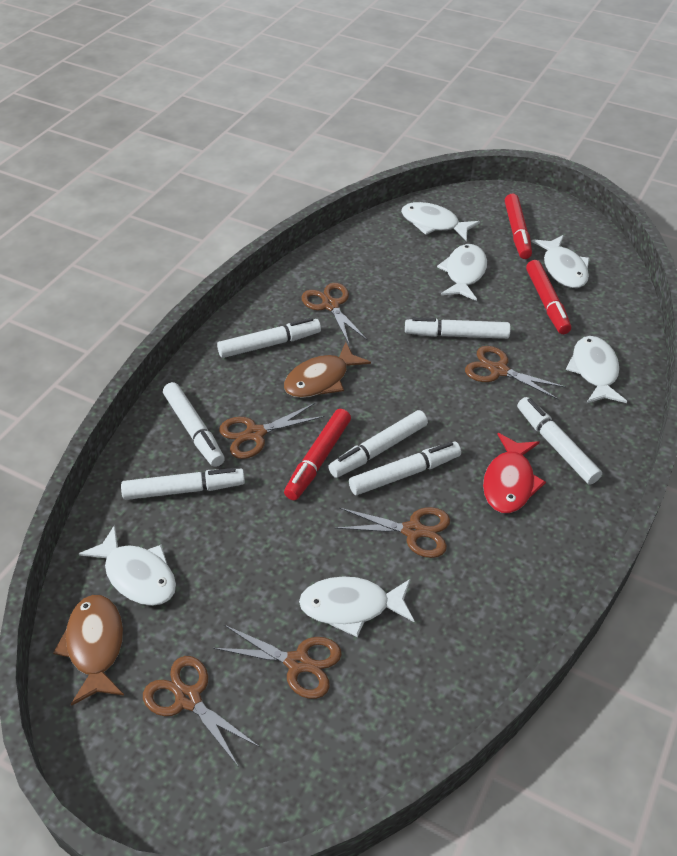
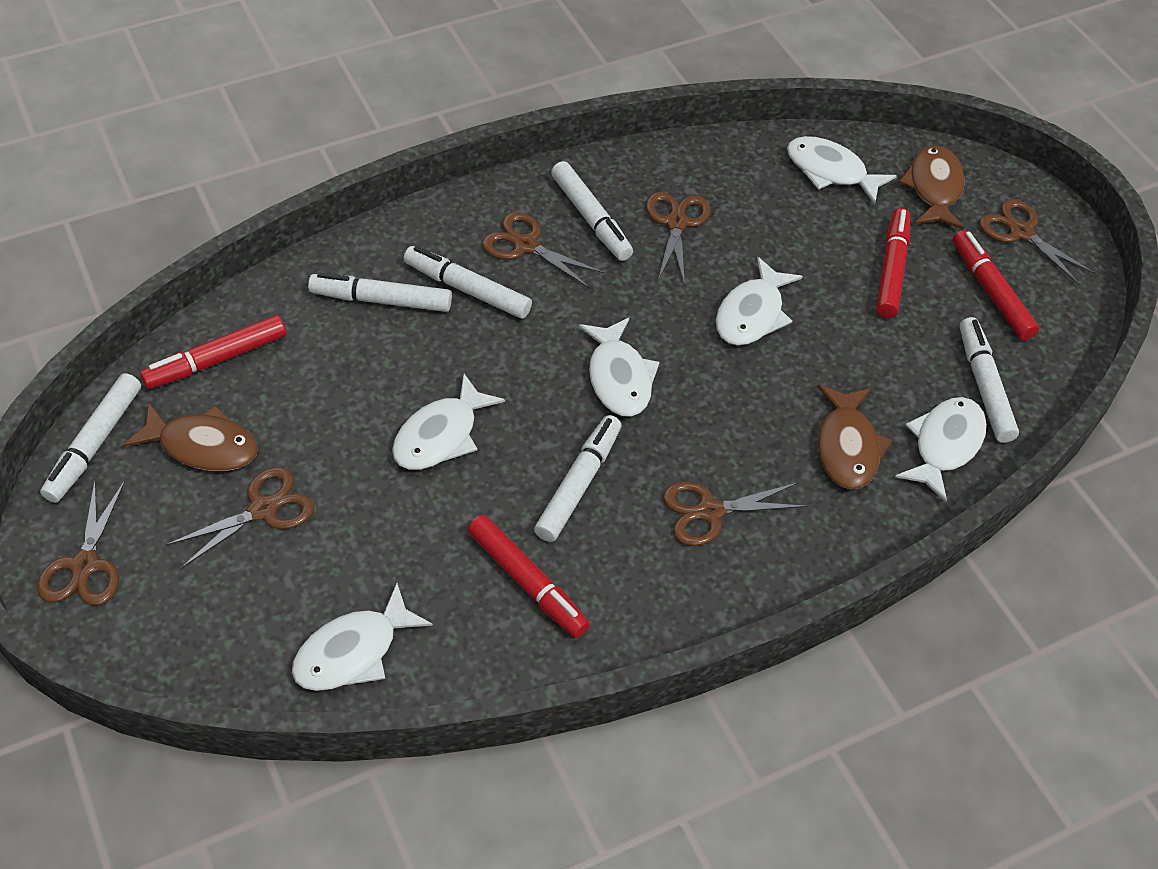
brown fish: [53,595,124,706] [284,342,371,398] = 2 -> [123,402,258,471] [818,385,892,490] [899,145,965,229] = 3
red fish: [483,433,546,513] = 1 -> none = 0
red marker: [284,409,351,500] [505,193,532,259] [526,260,571,334] = 3 -> [140,315,286,389] [468,515,590,638] [876,208,911,318] [953,230,1039,341] = 4
white marker: [121,468,245,500] [163,382,225,467] [217,318,321,358] [328,410,428,478] [349,442,461,495] [405,317,511,339] [517,397,602,485] = 7 -> [40,373,141,503] [308,273,452,312] [404,246,532,319] [534,415,621,542] [551,161,633,261] [960,317,1019,443] = 6

